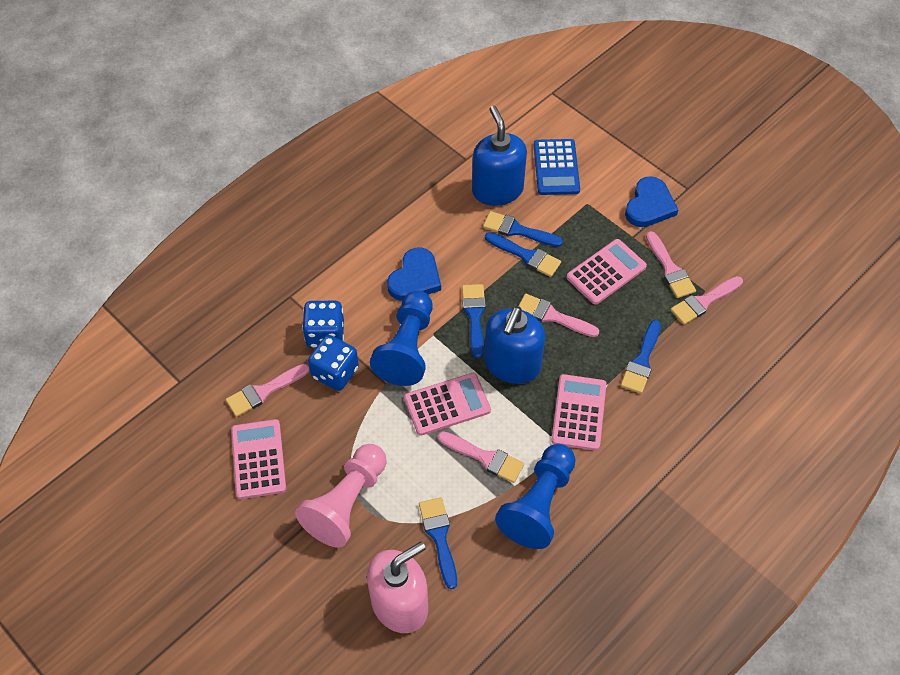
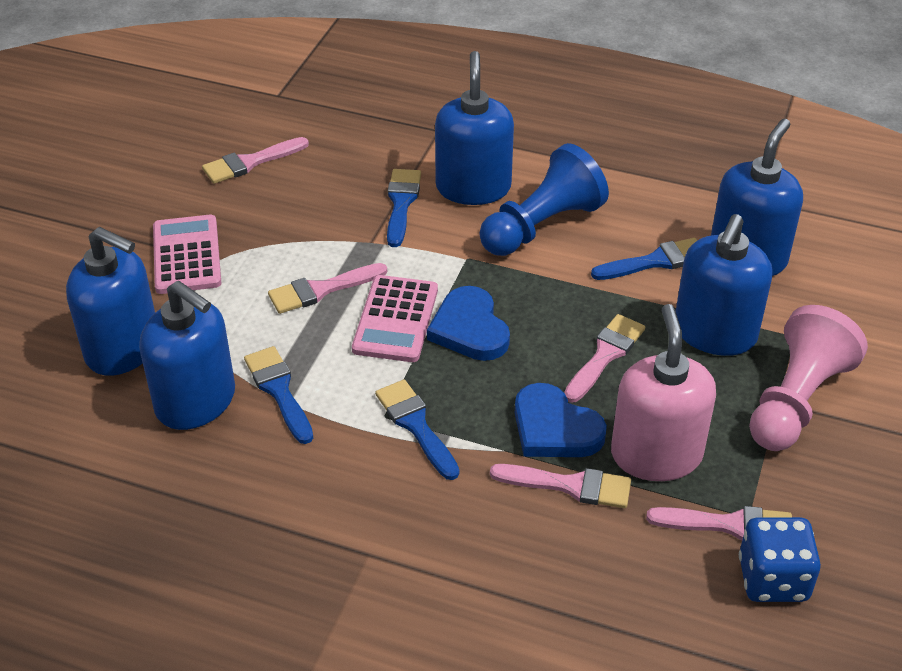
blue brush: [419,497,457,589] [462,284,486,358] [483,211,563,247] [485,232,561,277] [621,320,661,393] = 5 -> [244,346,313,444] [375,380,459,480] [387,169,421,247] [591,238,698,280] = 4
blue calculator: [534,139,580,195] = 1 -> none = 0
blue dice: [302,301,344,348] [308,335,359,391] = 2 -> [739,517,821,602] = 1
blue pawn: [370,290,433,386] [495,444,576,549] = 2 -> [479,143,609,256] = 1
blue soap dispenser: [472,106,527,206] [484,306,545,384] = 2 -> [66,227,155,376] [140,281,235,430] [435,51,514,205] [676,214,773,356] [711,119,803,276] = 5
pink calculator: [231,419,286,499] [404,373,491,436] [551,374,606,451] [566,239,647,305] = 4 -> [153,215,221,294] [352,275,438,362] = 2

